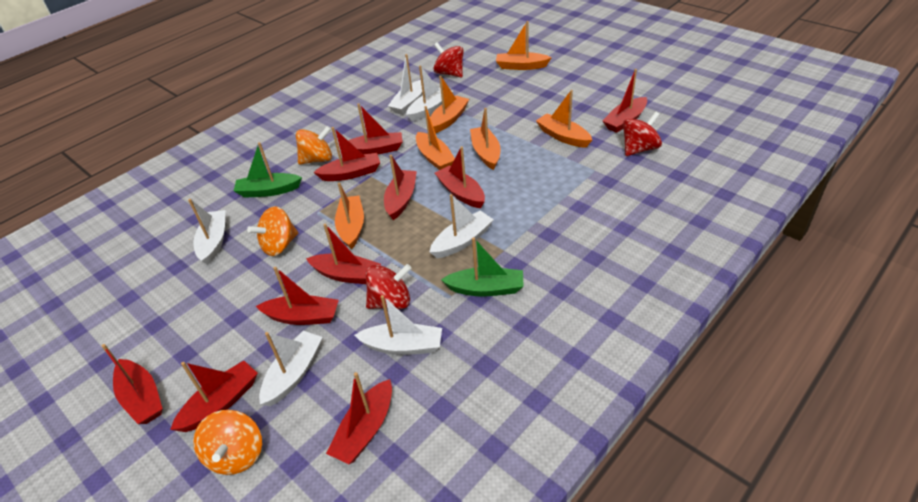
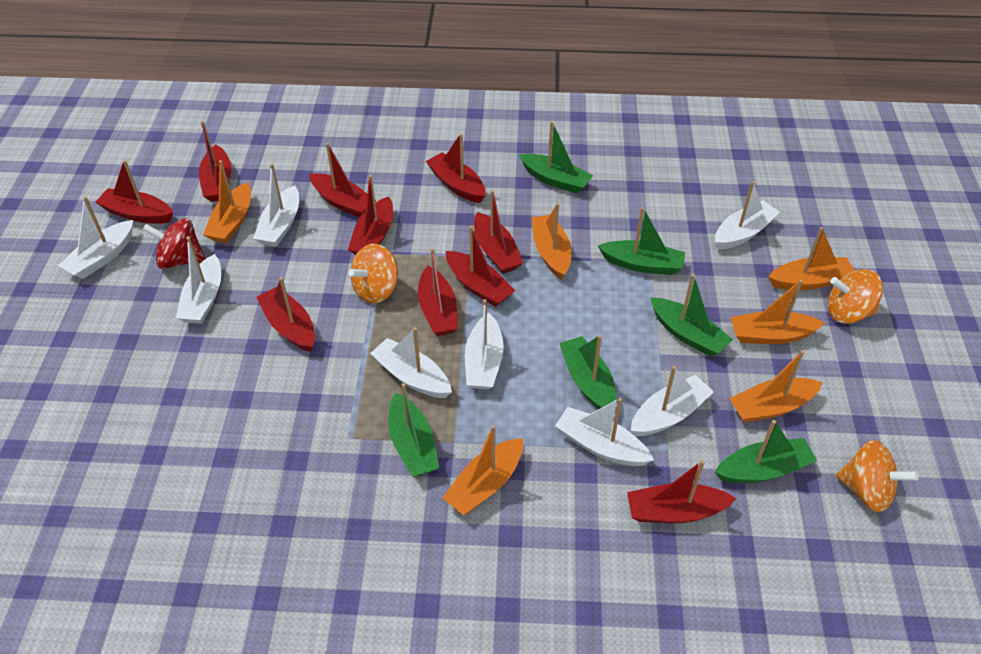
green boat: [234,142,302,198] [441,237,524,297] = 2 -> [388,383,439,477] [519,121,594,194] [559,335,616,410] [598,207,685,275] [650,274,733,357] [715,420,817,483] = 6
red spinning top: [366,264,412,309] [433,42,463,77] [623,111,662,156] = 3 -> [142,218,206,269] = 1
white boat: [188,199,225,265] [259,331,323,406] [354,295,442,355] [388,54,423,115] [406,65,453,121] [430,194,494,258] = 6 -> [58,196,133,279] [176,237,221,324] [253,164,299,247] [370,327,452,398] [465,299,504,390] [555,398,654,466] [630,366,714,436] [715,181,780,250] = 8

